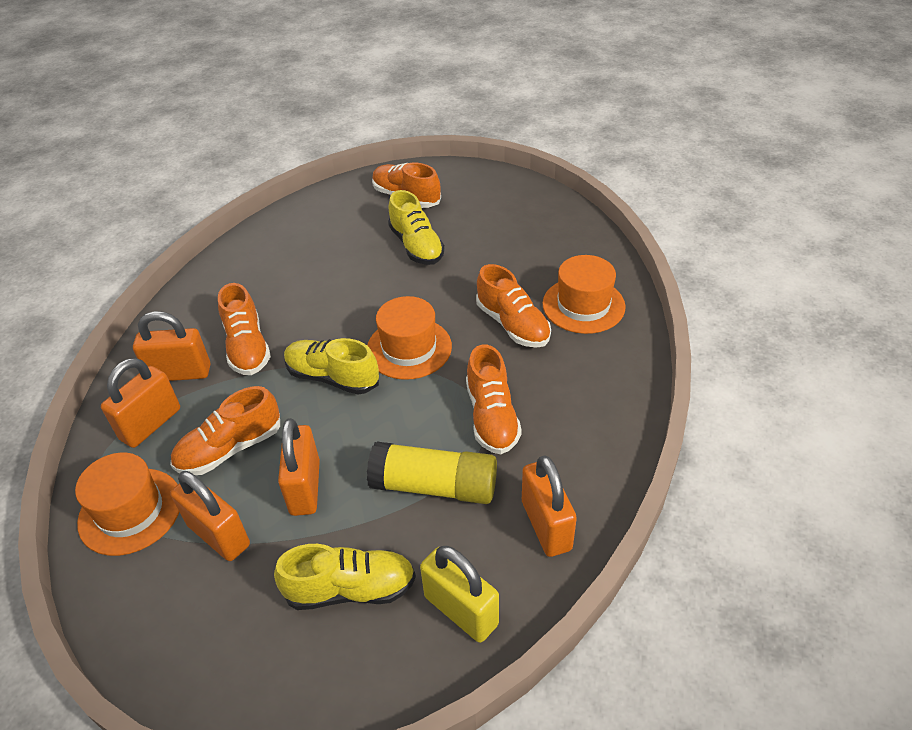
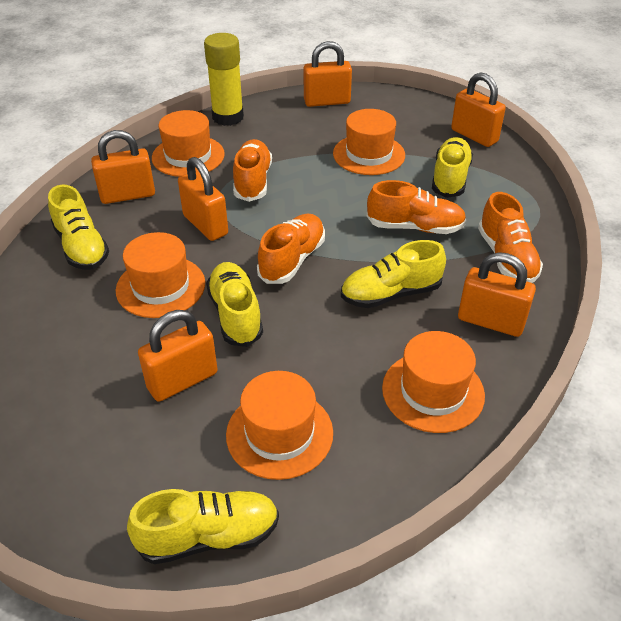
orange hat: [75,453,179,556] [367,296,452,380] [542,255,626,334] = 3 -> [116,232,205,318] [152,110,225,177] [226,371,333,480] [333,109,405,175] [382,331,485,433] = 5
orange padlock: [101,358,180,448] [133,311,210,381] [170,471,250,561] [278,418,320,516] [522,455,577,557] = 5 -> [91,130,155,204] [138,310,218,402] [178,157,228,241] [304,41,352,107] [451,72,506,147] [458,252,536,337] = 6
orange shoe: [170,386,280,475] [218,283,271,375] [372,163,441,208] [466,344,522,454] [476,264,551,348] = 5 -> [233,139,272,202] [257,214,325,284] [367,180,467,234] [478,192,543,283] = 4
yellow padlock: [420,546,499,643] = 1 -> none = 0
yellow shoe: [274,544,416,610] [284,338,379,395] [388,190,445,265] = 3 -> [48,184,109,270] [127,489,279,564] [206,262,263,347] [341,240,446,308] [432,137,473,198] = 5

